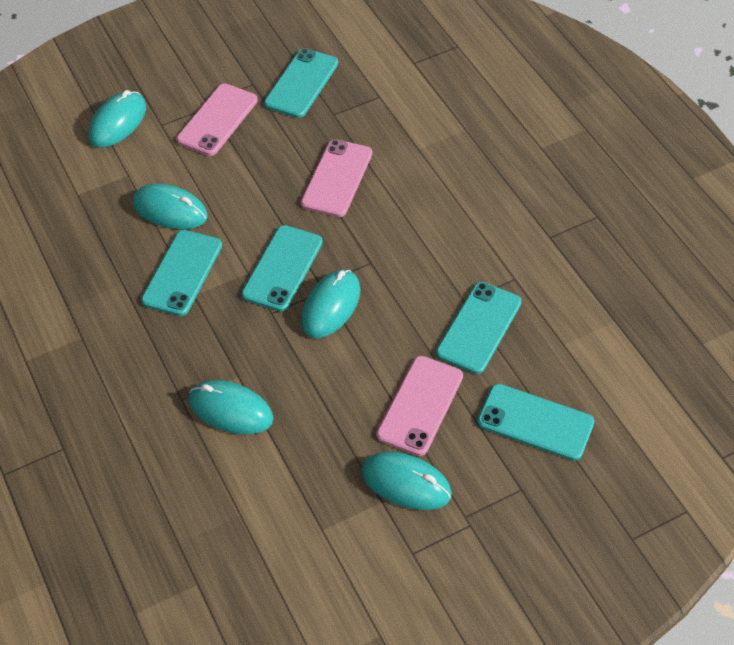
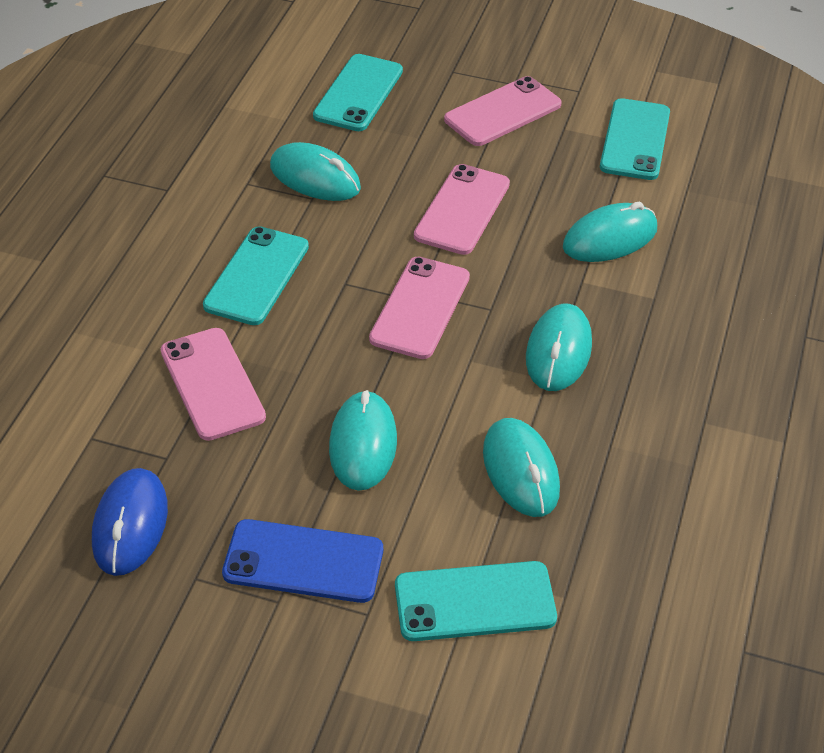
blue mouse: none = 0 -> [92,468,168,576] = 1
blue phone: none = 0 -> [222,519,383,603] = 1
pink phone: [177,84,258,156] [301,139,372,217] [377,356,463,456] = 3 -> [161,328,266,441] [369,257,470,359] [414,164,510,255] [444,76,562,146] = 4
turquoise phone: [141,230,222,316] [242,225,323,311] [264,48,338,118] [436,282,522,374] [477,384,594,461] = 5 -> [203,226,309,325] [313,54,403,131] [395,561,557,641] [600,98,670,180] = 4

